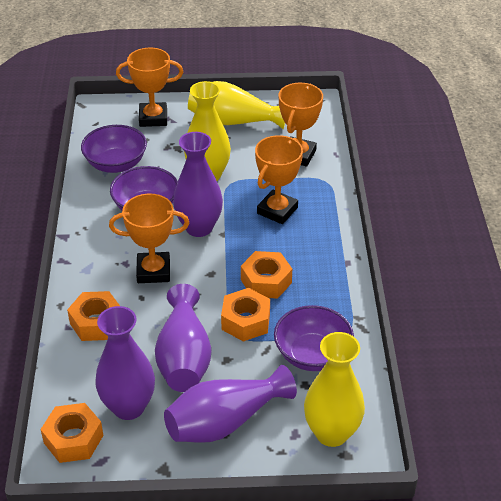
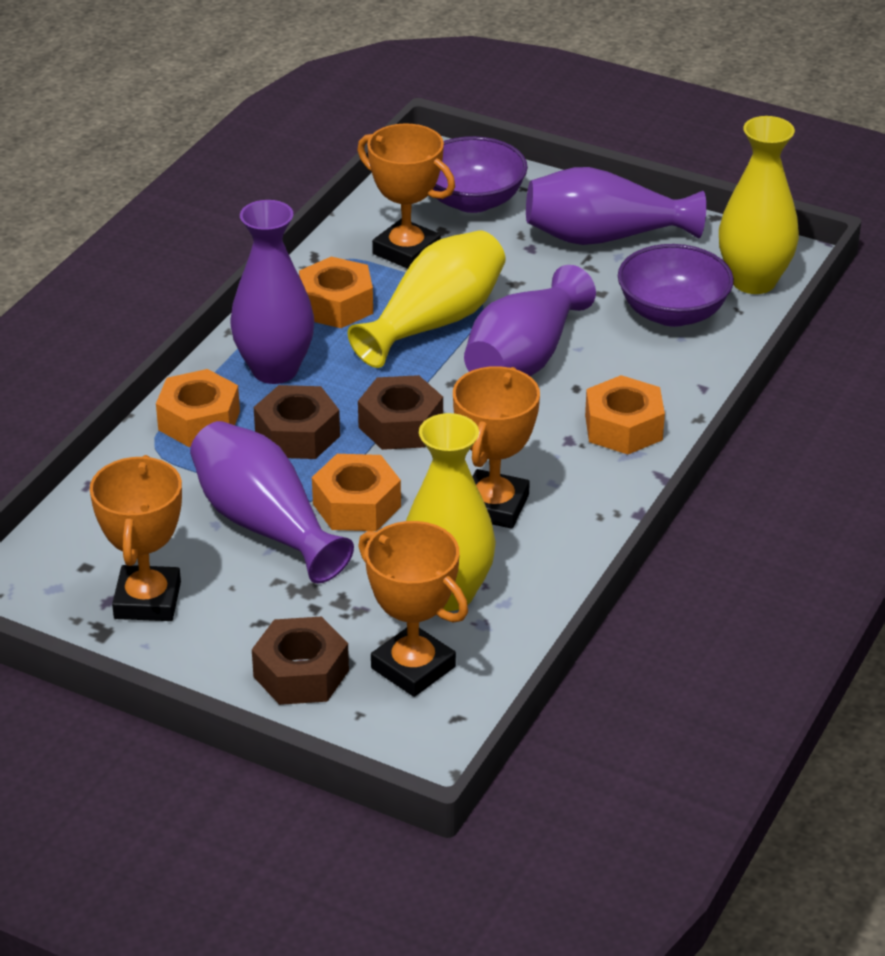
brown nut: none = 0 -> [252,616,349,705] [254,385,340,459] [358,375,443,450] = 3
purple bowl: [81,125,147,173] [110,166,178,210] [274,305,354,371] = 3 -> [433,136,528,213] [618,244,734,327] = 2

